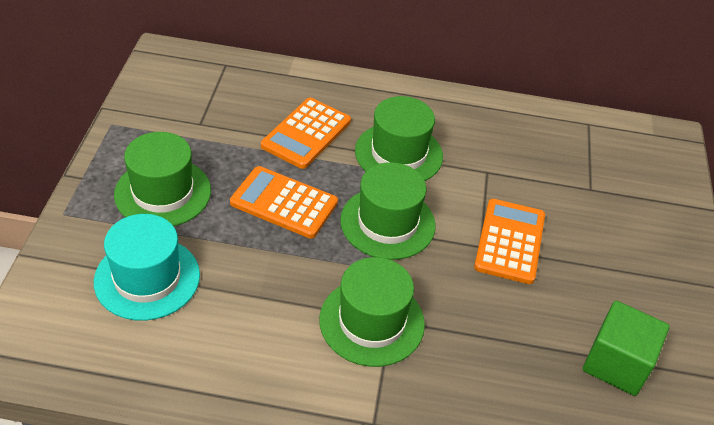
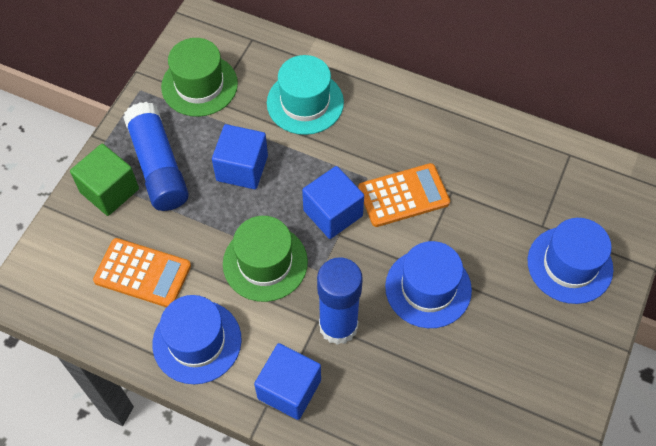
blue cube: none = 0 -> [212,124,268,189] [254,343,321,420] [302,166,364,239] = 3
blue glue stick: none = 0 -> [123,102,189,211] [317,257,363,345] = 2
blue hat: none = 0 -> [152,295,242,384] [385,241,472,328] [528,218,613,304] = 3
green hat: [114,132,211,226] [319,257,425,367] [340,162,436,260] [355,96,443,181] = 4 -> [161,38,238,117] [223,216,308,302] = 2
orange calculator: [230,166,338,238] [261,98,351,169] [474,199,545,284] = 3 -> [93,238,191,307] [358,163,450,227] = 2

